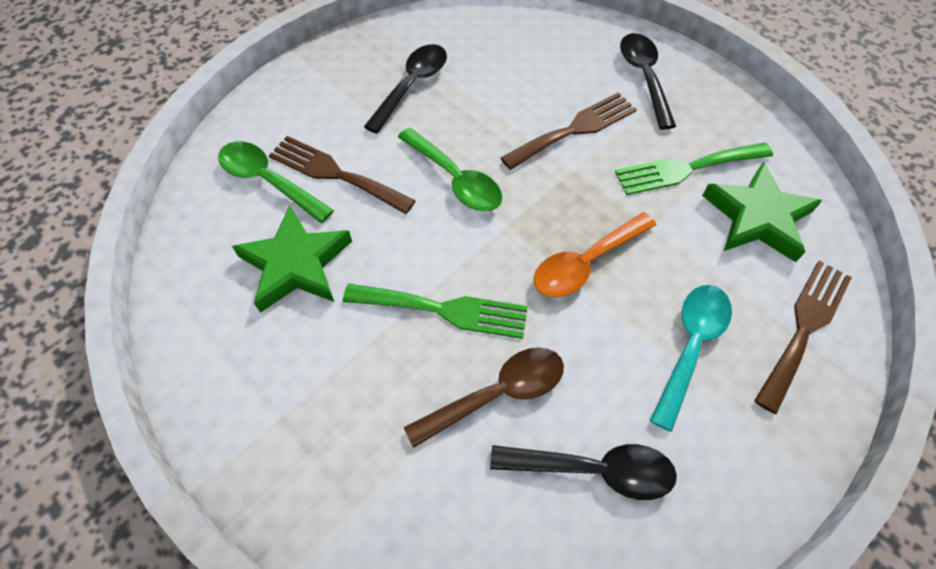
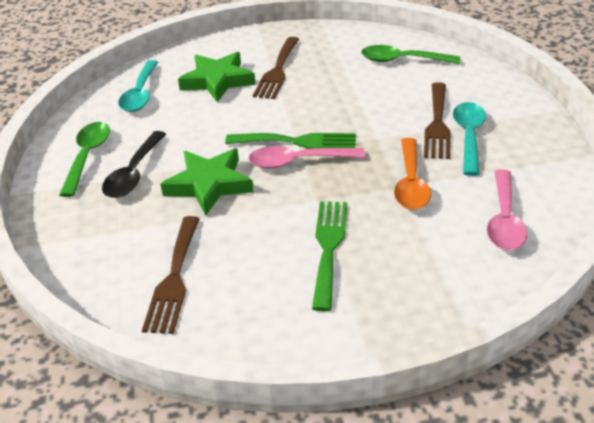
black spoon: [364,44,447,134] [490,444,677,500] [620,33,676,130] = 3 -> [102,131,166,198] = 1
brown spoon: [404,347,564,448] = 1 -> none = 0
pink spoon: none = 0 -> [248,146,365,168] [487,169,527,250] = 2
turquoise spoon: [650,285,732,432] = 1 -> [118,60,158,112] [453,102,486,176] = 2

